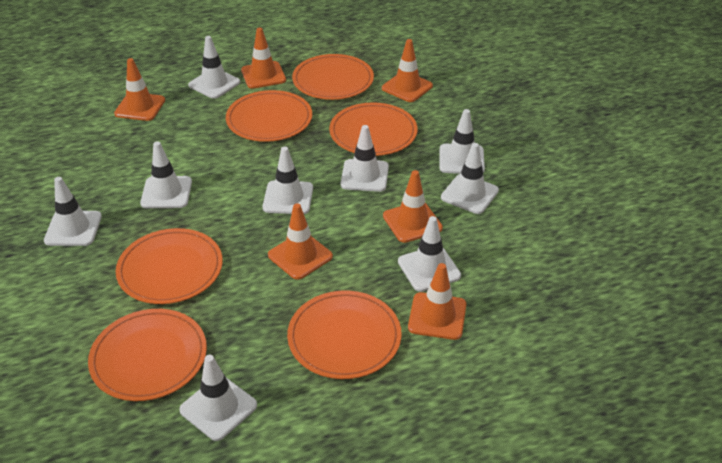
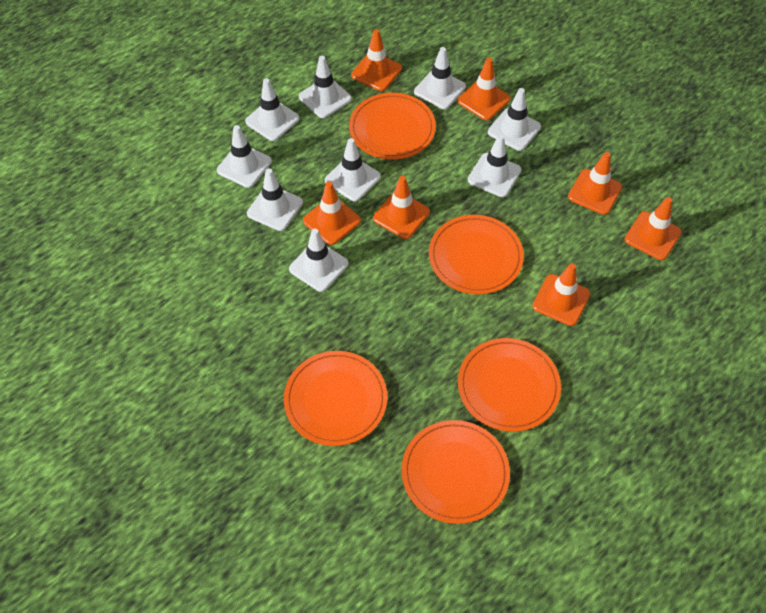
orange plate: [88,309,207,401] [116,228,223,304] [226,90,312,142] [287,291,402,379] [292,54,374,100] [329,102,418,156] = 6 -> [284,351,387,446] [349,93,436,160] [401,420,510,524] [429,215,524,294] [458,338,561,432] = 5
orange traffic cone: [114,58,165,121] [241,28,286,89] [268,203,333,280] [382,39,433,102] [383,170,443,243] [408,263,466,340] = 6 -> [303,181,361,245] [351,29,402,91] [373,176,430,239] [457,58,511,120] [532,263,591,326] [568,152,622,215] [625,197,682,260] = 7

